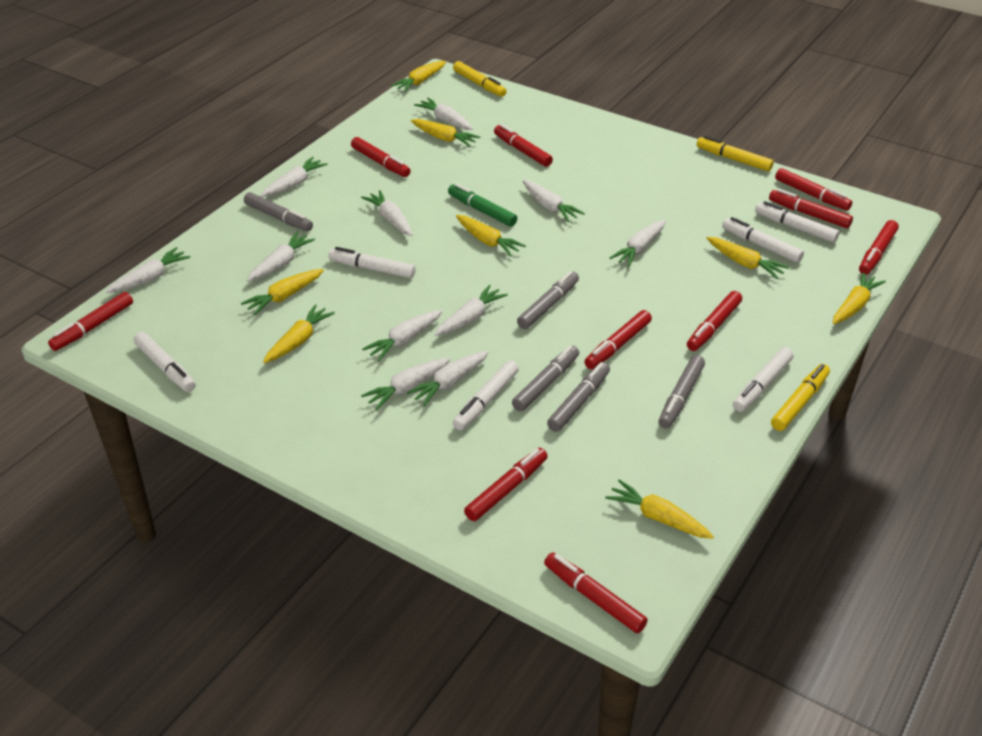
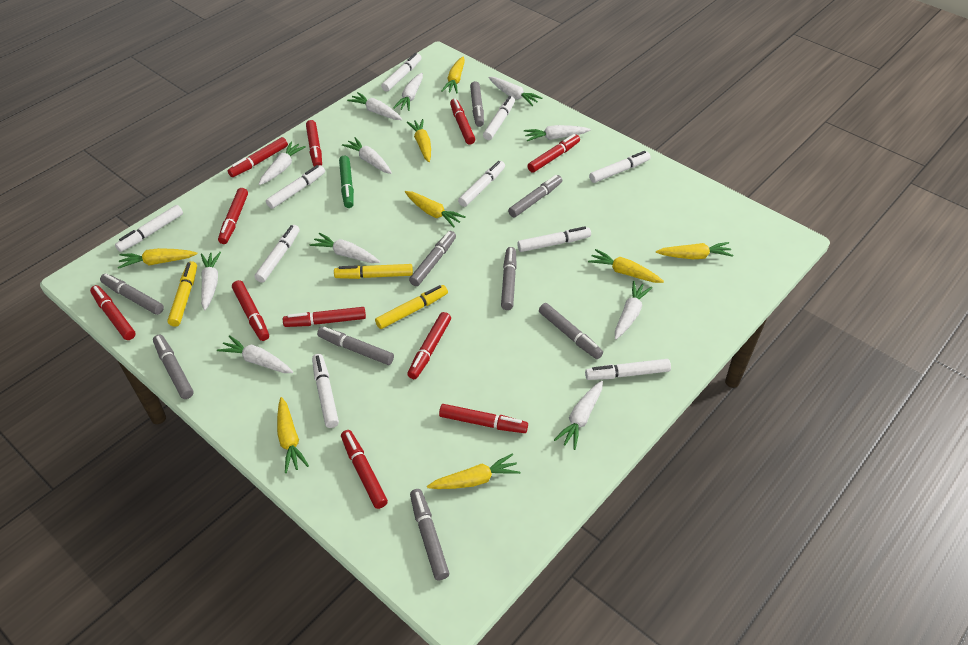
grey marker: [244,192,313,231] [512,346,579,411] [517,271,579,329] [547,362,610,432] [658,355,705,428] = 5 -> [100,274,164,315] [153,335,194,399] [317,327,394,365] [409,231,456,286] [410,489,449,580] [470,81,484,127] [501,247,517,310] [508,175,562,217] [539,303,603,359] = 9
red marker: [48,292,133,351] [351,137,410,177] [464,448,548,521] [494,124,553,167] [544,552,648,633] [584,310,652,369] [687,291,742,351] [769,189,853,228] [775,168,852,211] [859,220,899,275] = 10 -> [90,285,136,340] [218,188,248,244] [228,137,288,177] [232,280,269,341] [283,307,366,327] [306,120,322,167] [341,430,388,509] [407,312,451,379] [439,404,528,433] [450,99,475,144] [527,134,580,173] = 11
white marker: [134,332,196,392] [329,247,416,278] [453,360,519,430] [722,217,804,263] [733,347,794,412] [755,201,839,243] = 6 -> [115,205,183,252] [254,225,300,283] [266,165,325,209] [312,354,339,428] [381,53,422,92] [458,161,505,207] [483,96,515,140] [517,226,591,252] [585,359,671,380] [589,151,651,183] = 10

